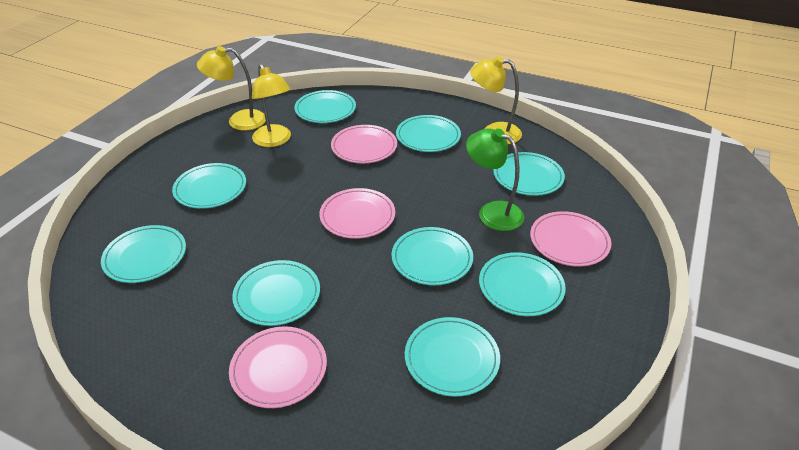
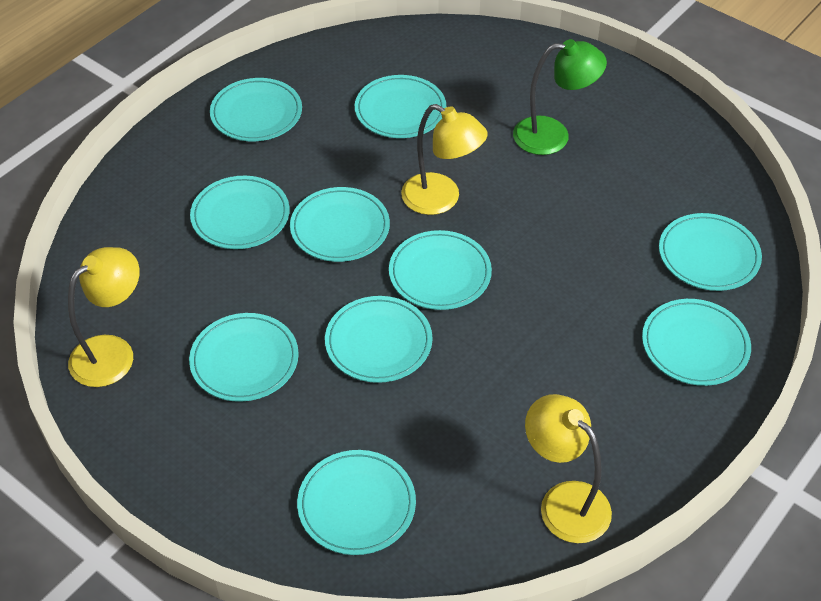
pink plate: [229,327,327,408] [319,188,395,239] [331,125,397,163] [530,211,611,266] = 4 -> none = 0
turquoise plate: [101,225,186,283] [172,163,246,209] [232,260,320,326] [295,90,356,123] [392,227,473,285] [396,115,461,152] [405,317,500,397] [479,252,566,316] [493,152,565,196] = 9 -> [189,313,299,402] [190,176,290,249] [210,78,302,141] [290,187,390,262] [297,450,416,555] [325,296,433,383] [355,75,446,138] [389,230,492,310] [642,299,751,386] [659,213,762,291] = 10

